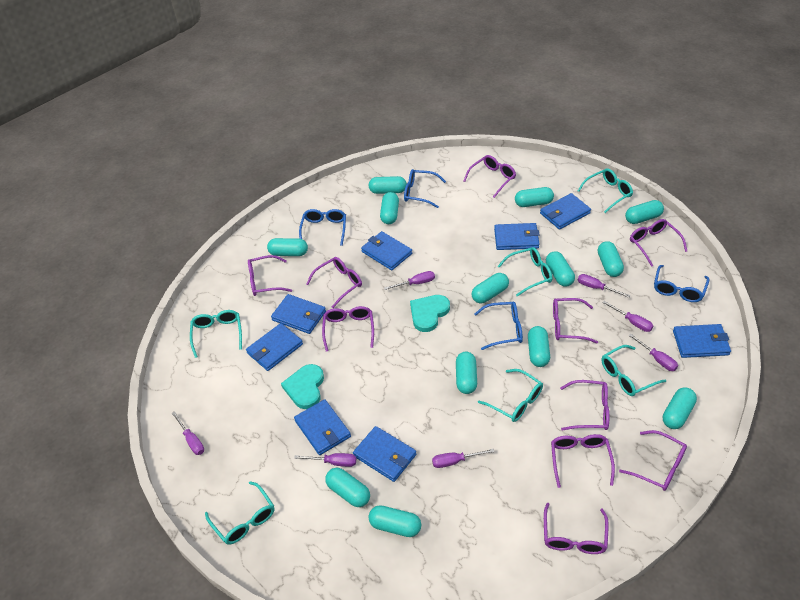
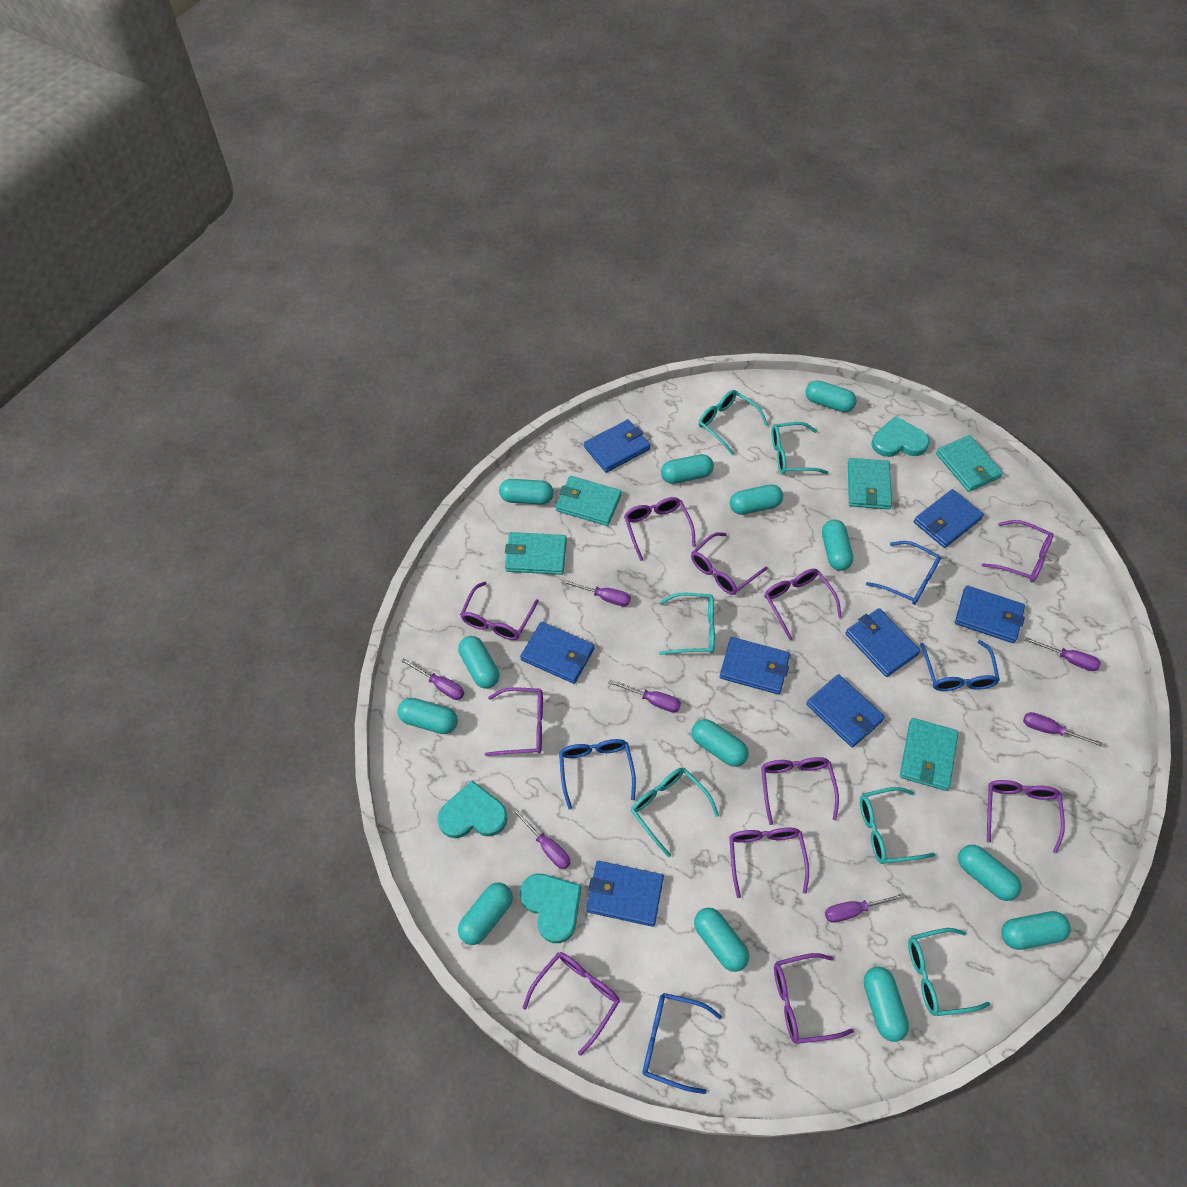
purple glasses: [248,255,292,296] [306,257,362,308] [322,306,374,352] [464,155,516,198] [544,503,609,554] [551,434,615,488] [553,298,598,344] [560,380,609,431] [619,430,687,491] [630,219,687,267] = 10 -> [460,581,539,640] [485,687,543,756] [522,952,620,1056] [624,497,696,561] [691,532,768,595] [729,828,809,898] [761,757,839,825] [764,569,842,640] [774,953,854,1044] [982,520,1053,582] [987,780,1065,853] = 11
turquoise heart: [281,364,324,409] [410,295,450,332] = 2 -> [437,780,508,838] [520,874,582,943] [872,416,930,457] = 3
turquoise wallet: none = 0 -> [505,532,567,575] [556,476,622,526] [848,458,892,510] [900,718,958,791] [936,435,1003,492] = 5

